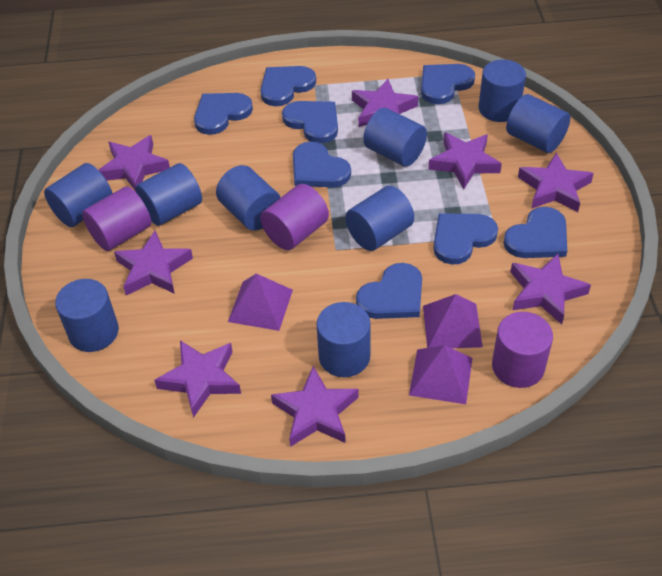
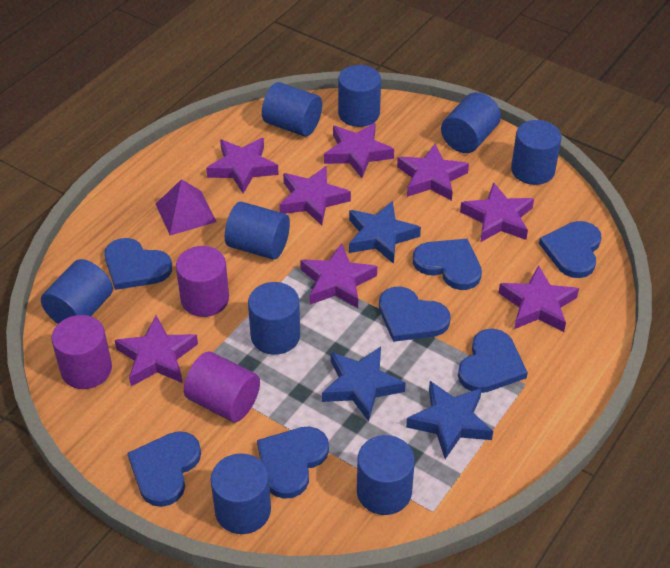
blue heart: [194,93,253,135] [261,66,316,106] [282,101,338,144] [293,141,351,187] [356,263,422,319] [421,64,475,104] [433,213,498,265] [503,207,567,258] = 8 -> [104,238,172,290] [127,431,201,507] [257,427,329,499] [379,287,451,342] [413,239,482,290] [458,329,528,393] [539,221,601,278] = 7
blue star: none = 0 -> [322,347,406,421] [349,201,421,264] [406,381,493,459] = 3
purple pyramid: [228,274,293,331] [409,345,472,404] [423,294,483,348] = 3 -> [156,179,217,235] = 1

